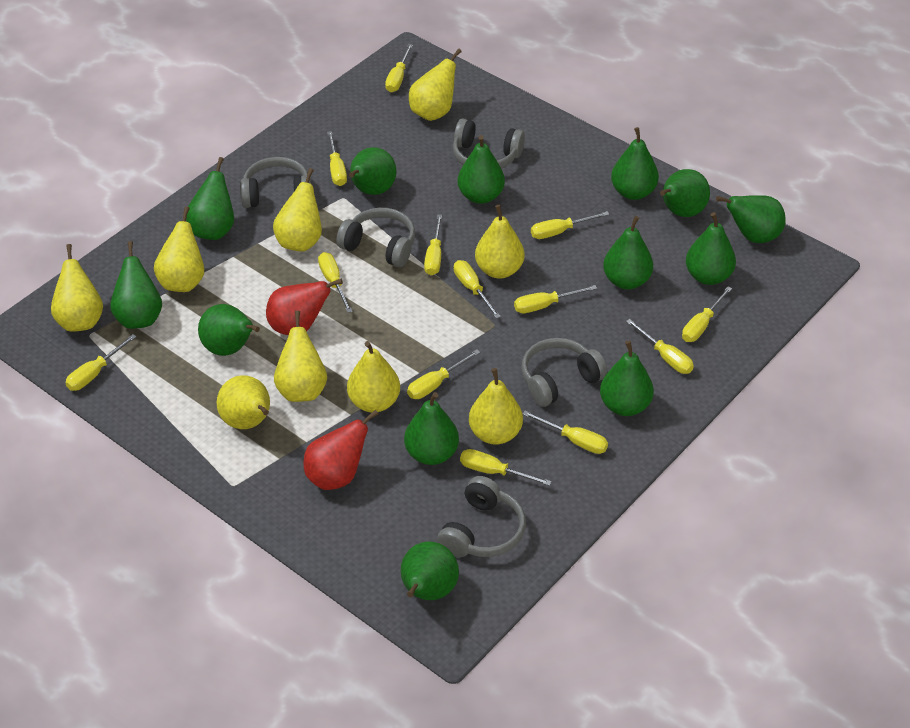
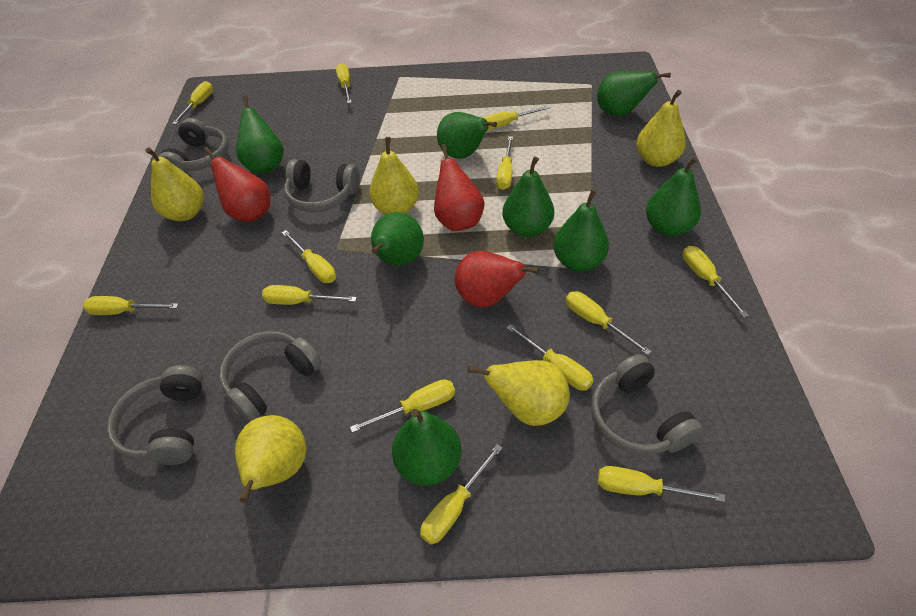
green pear: [110,241,162,329] [186,157,234,240] [198,304,260,356] [349,147,396,195] [401,542,459,600] [404,392,459,465] [458,135,505,204] [600,341,654,416] [603,216,653,289] [611,127,659,200] [660,169,710,217] [686,212,736,285] [716,195,786,243] = 13 -> [236,96,283,174] [371,212,424,266] [392,409,462,486] [437,112,497,159] [503,156,554,237] [553,189,609,272] [597,71,671,116] [646,156,701,236] = 8
red pear: [266,279,343,335] [304,410,379,490] = 2 -> [203,147,270,222] [434,144,485,231] [455,251,540,307] = 3
yellow pear: [51,244,103,332] [154,206,204,292] [217,375,270,429] [273,168,322,252] [274,311,327,402] [347,341,400,413] [409,49,462,121] [469,368,523,445] [475,205,524,278] = 9 -> [145,147,204,221] [235,415,306,503] [369,137,419,214] [468,360,570,426] [637,90,686,167] = 5

